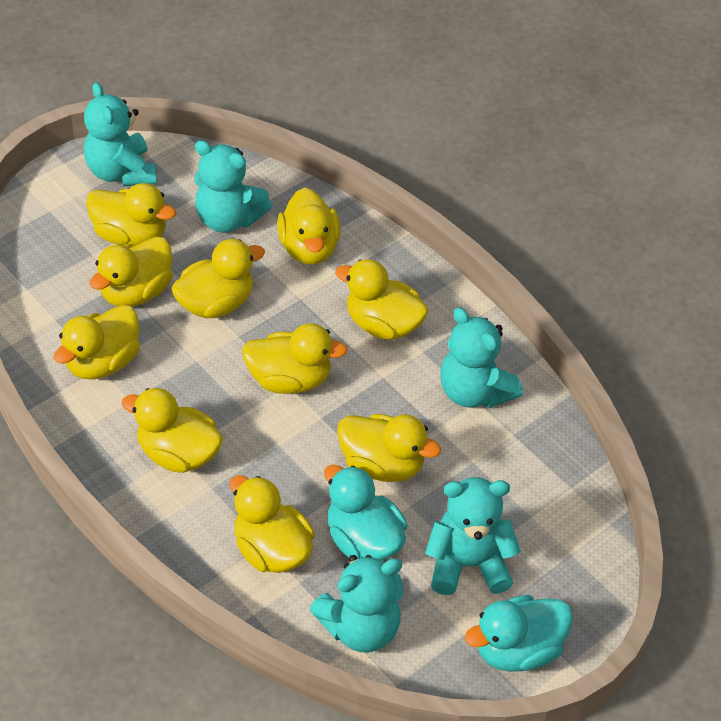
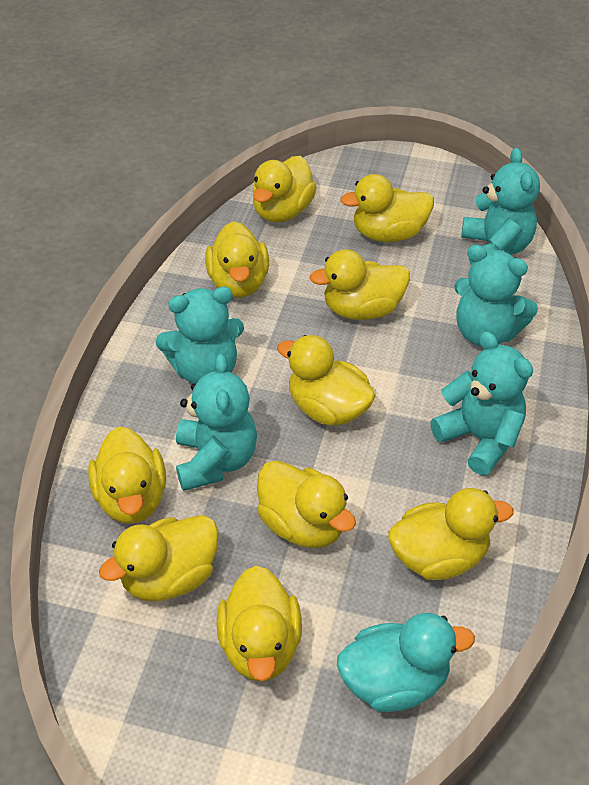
turquoise duck: [324,465,407,561] [465,595,573,672] = 2 -> [337,613,475,712] = 1

